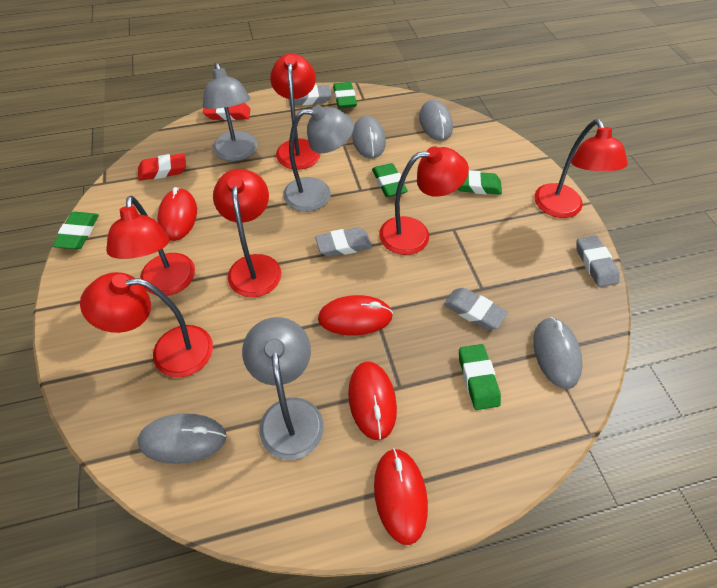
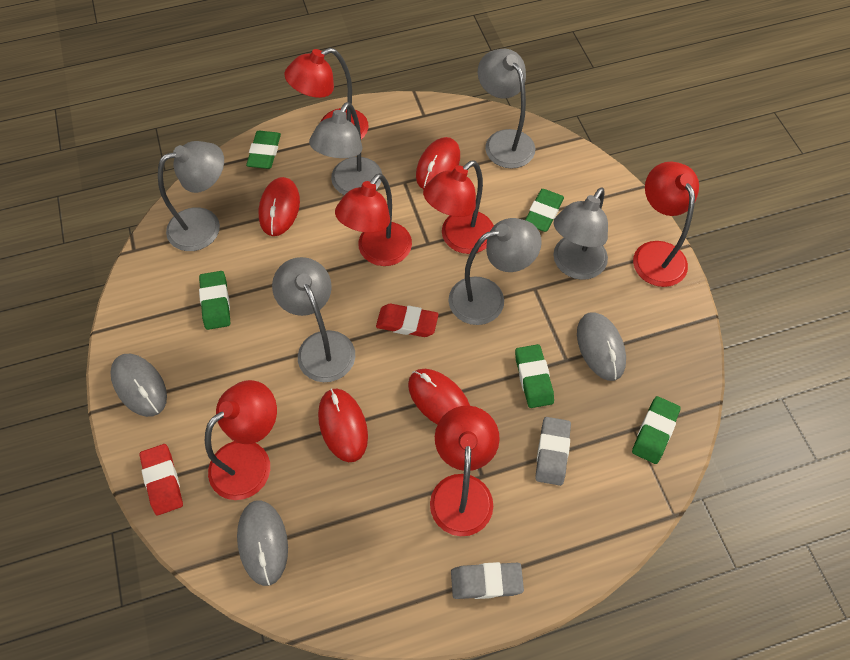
grey eraser: [288,85,332,106] [315,227,372,257] [444,288,508,330] [577,235,620,287] = 4 -> [451,562,524,599] [535,417,571,486] = 2
grey lamp: [203,62,258,161] [242,317,324,460] [283,105,354,212] = 3 -> [158,141,224,251] [272,257,355,382] [309,102,382,195] [449,218,542,325] [478,49,535,169] [553,187,608,280] = 6
grey mouse: [138,413,226,464] [352,116,386,159] [419,100,453,141] [533,317,582,389] = 4 -> [110,354,167,417] [237,500,288,586] [577,312,626,381] = 3

